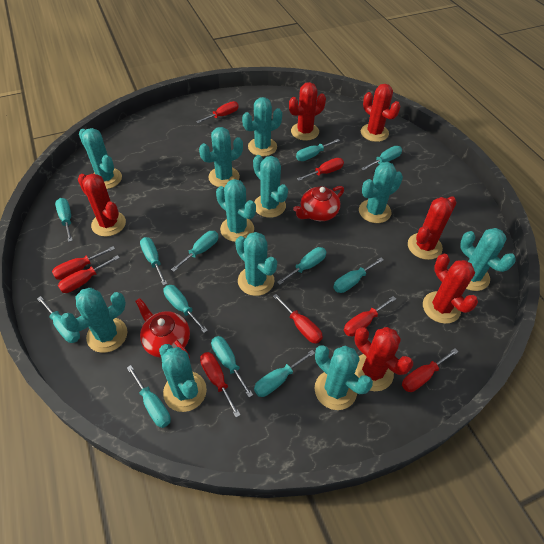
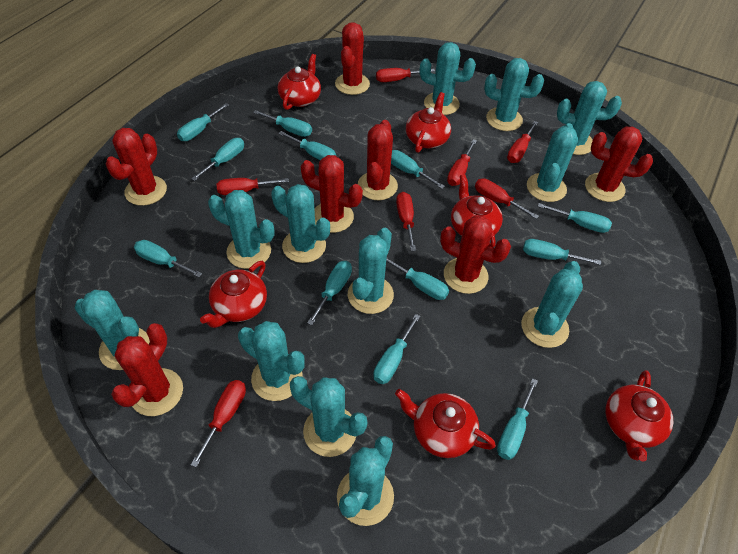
red cactus: [78,173,126,237] [289,82,326,141] [354,327,413,391] [361,84,400,142] [408,196,457,260] [423,254,478,324] = 6 -> [106,128,167,206] [111,323,183,416] [301,155,363,233] [335,22,370,95] [358,120,398,200] [440,215,511,294] [585,127,653,202] = 7
red screwdriver: [52,246,115,280] [58,255,120,293] [196,101,239,123] [200,352,240,418] [273,294,323,344] [297,158,344,181] [344,296,396,336] [402,348,458,392] = 8 -> [191,380,246,467] [216,178,289,195] [376,68,435,82] [396,192,416,251] [447,139,477,186] [475,178,539,219] [507,121,538,163] = 7
red teapot: [135,298,190,358] [293,186,344,221] = 2 -> [200,261,267,328] [278,54,321,110] [395,389,496,458] [406,92,451,153] [451,174,503,248] [606,370,674,462] = 6
turquoise cactus: [60,288,127,353] [79,128,122,189] [159,344,207,412] [199,127,243,187] [216,179,256,242] [235,232,277,296] [242,97,282,156] [253,155,288,218] [314,345,373,410] [359,162,403,223] [461,228,516,291] = 11 -> [74,290,150,370] [208,190,275,269] [238,321,305,401] [271,184,330,263] [290,376,367,457] [337,436,394,526] [348,228,394,314] [420,42,476,115] [484,58,544,131] [521,261,583,348] [527,123,578,202] [557,81,622,155] = 12

